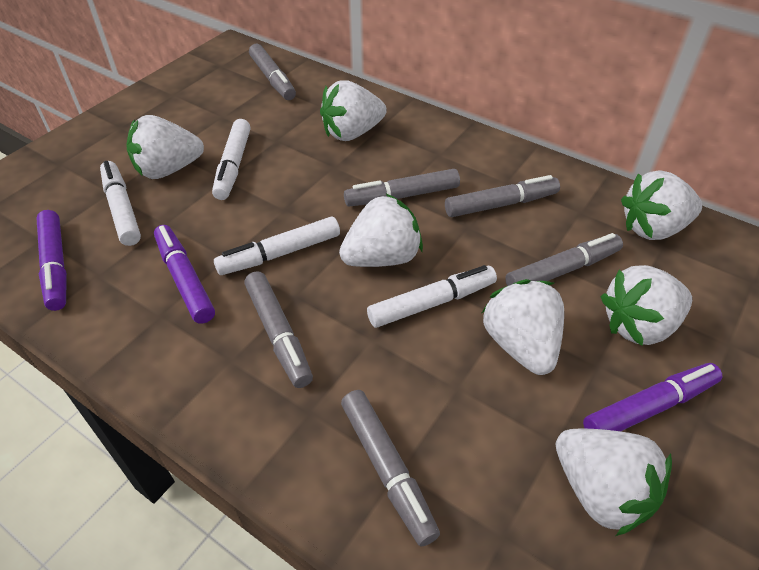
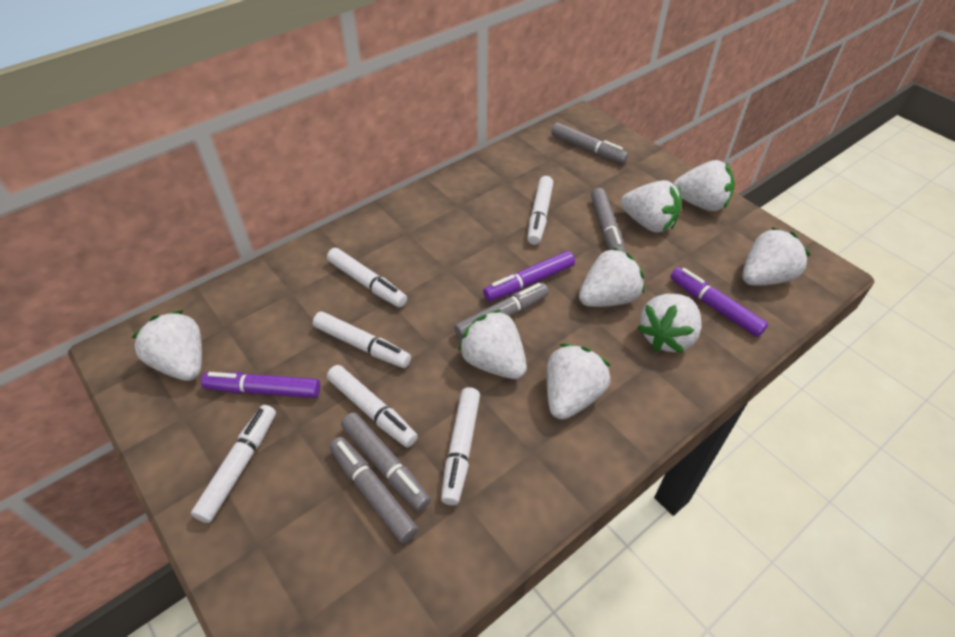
grey marker: [244,271,313,388] [249,44,296,100] [341,390,440,546] [344,169,460,206] [445,175,560,217] [505,233,623,286] = 6 -> [330,437,418,543] [341,412,431,511] [454,283,549,340] [551,123,628,164] [591,188,626,253] = 5
white marker: [100,161,141,246] [212,119,250,200] [214,217,340,275] [367,265,497,328] = 4 -> [191,405,276,523] [313,311,411,368] [327,248,407,308] [327,365,418,448] [441,387,480,505] [527,176,553,245] = 6
white strawberry: [126,115,204,179] [320,81,387,141] [339,194,423,267] [482,279,564,375] [556,429,672,536] [600,265,692,346] [621,170,702,240] = 7 -> [131,310,202,381] [458,309,527,379] [546,344,611,420] [579,247,644,307] [621,180,681,233] [637,294,702,353] [673,160,735,211] [742,227,810,286] = 8

